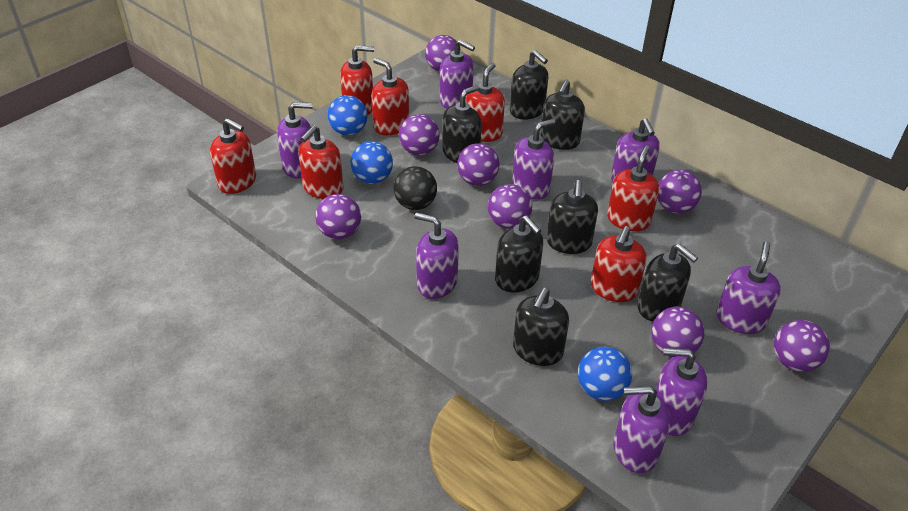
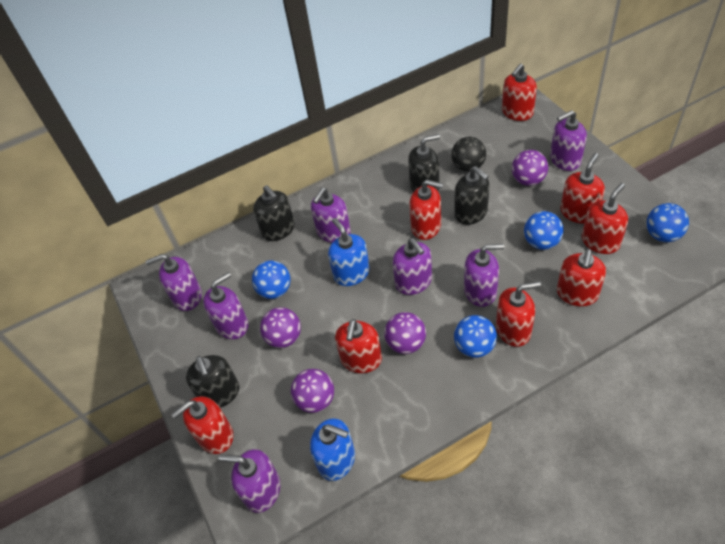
black soap dispenser: [443,85,482,163] [495,215,543,293] [510,50,548,120] [513,288,569,366] [540,80,585,150] [546,180,598,254] [637,244,698,321] = 7 -> [186,355,239,408] [253,185,295,241] [408,134,440,192] [454,166,490,225] = 4
blue ball: [328,95,367,136] [350,141,393,184] [578,347,632,401] = 3 -> [252,261,291,299] [454,315,497,358] [524,211,564,250] [646,203,689,242] = 4
blue soap dispenser: none = 0 -> [310,418,355,481] [328,218,370,286] = 2
purple ball: [315,194,361,240] [399,114,440,155] [425,35,461,72] [457,143,499,186] [488,184,532,229] [651,307,704,358] [658,170,702,214] [774,320,830,372] = 8 -> [260,307,301,348] [291,369,334,413] [384,312,426,354] [512,150,548,186] = 4
purple soap dispenser: [277,102,313,179] [414,212,459,299] [440,39,475,109] [512,119,555,200] [611,118,660,182] [613,386,670,473] [656,348,707,436] [716,241,781,334] = 8 -> [146,254,202,311] [203,272,248,339] [219,449,280,513] [311,188,351,243] [392,238,432,295] [464,244,504,307] [550,110,587,171] = 7
red soap dispenser: [210,118,256,194] [298,125,343,199] [340,45,374,115] [371,58,409,135] [466,63,505,142] [591,226,647,302] [607,146,659,231] = 7 -> [171,396,233,454] [335,319,382,373] [409,180,443,240] [496,281,541,347] [502,64,537,121] [557,249,606,306] [560,153,605,224] [582,183,628,254] = 8

